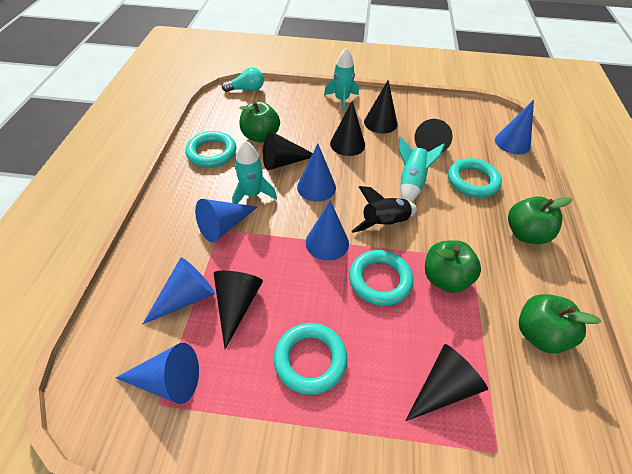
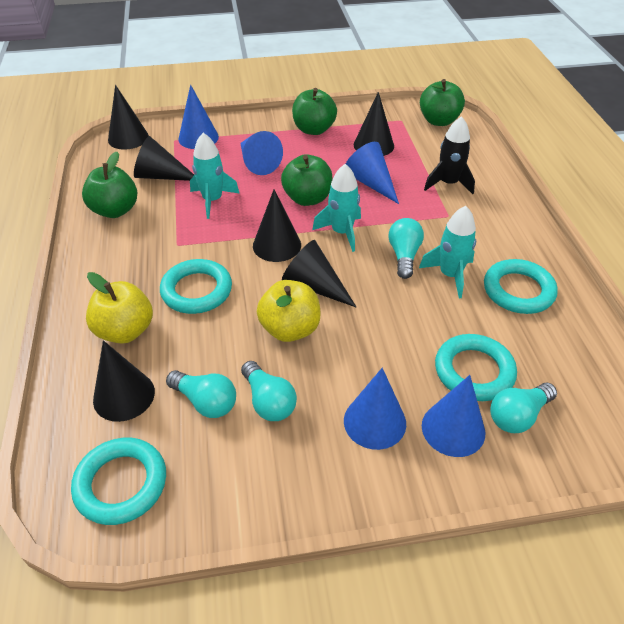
blue cone: [116,343,199,404] [143,257,215,324] [195,199,257,242] [297,144,336,202] [306,200,349,261] [495,100,534,154] = 6 -> [178,85,219,149] [240,131,283,175] [344,368,406,450] [346,142,399,204] [422,375,485,457] = 5
turquoise light bulb: [222,67,264,92] = 1 -> [166,370,236,418] [241,361,297,421] [388,218,424,279] [490,383,557,433] = 4
yellow apple: none = 0 -> [86,272,153,344] [257,280,321,342] = 2

